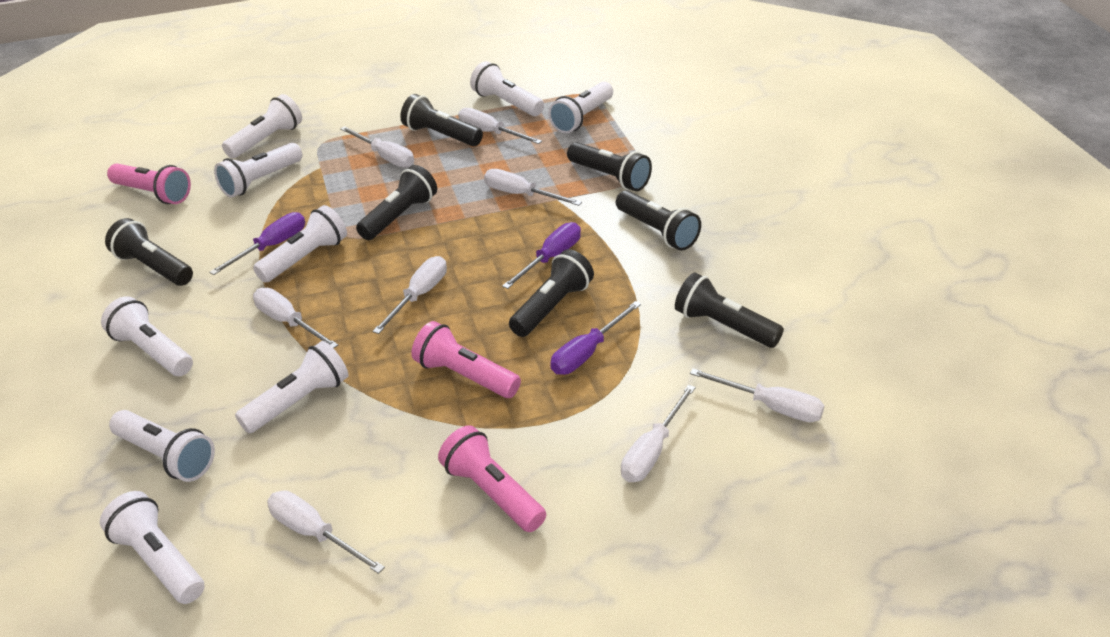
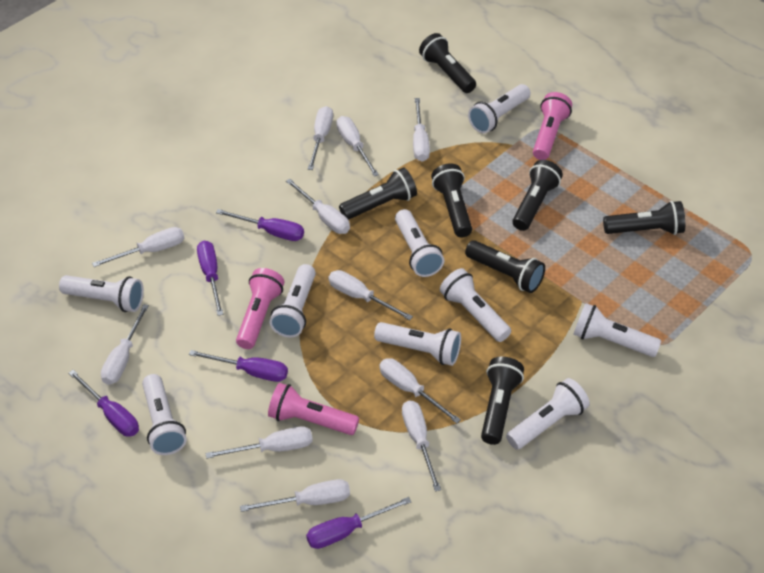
purple screwdriver: [209,212,305,275] [502,222,581,289] [550,301,641,375] = 3 -> [68,370,139,436] [189,350,288,382] [197,241,223,316] [216,209,304,241] [306,497,411,549] = 5
white screwdriver: [253,288,338,348] [267,490,385,574] [340,126,414,168] [372,256,447,334] [458,108,542,144] [484,169,582,206] [621,384,696,482] [690,368,825,422] = 8 -> [92,227,184,267] [101,304,149,385] [206,426,313,459] [240,479,350,512] [286,179,350,234] [308,106,333,170] [329,270,413,320] [336,116,379,177] [379,358,461,424] [402,400,441,491] [413,98,430,162] = 11

